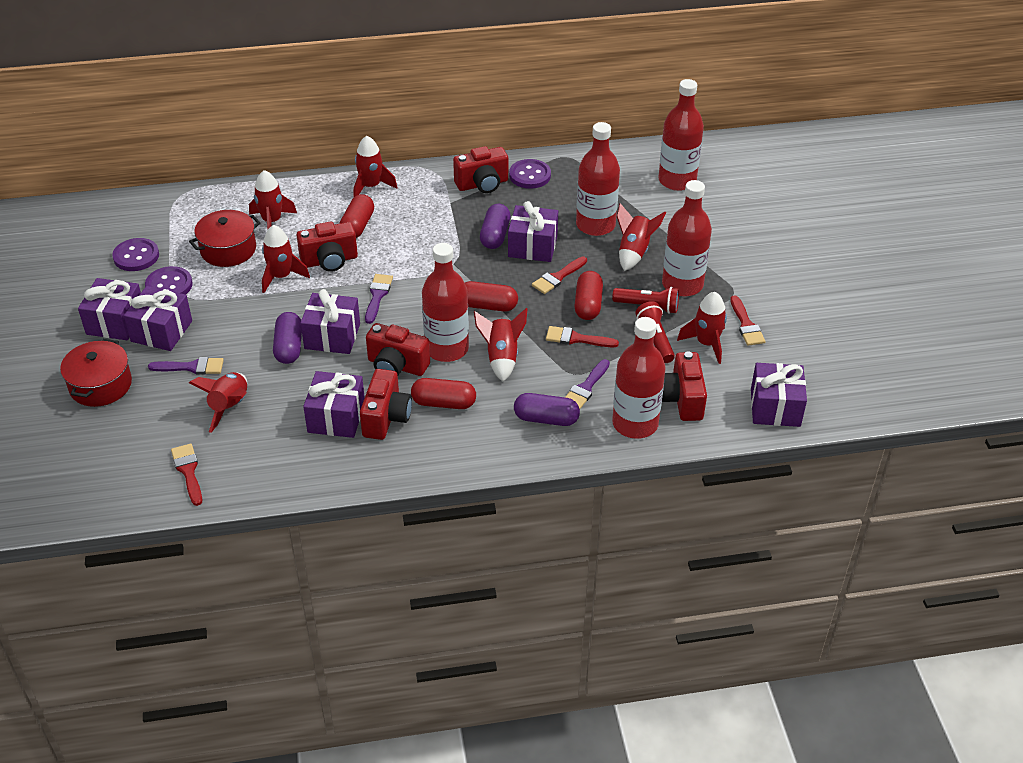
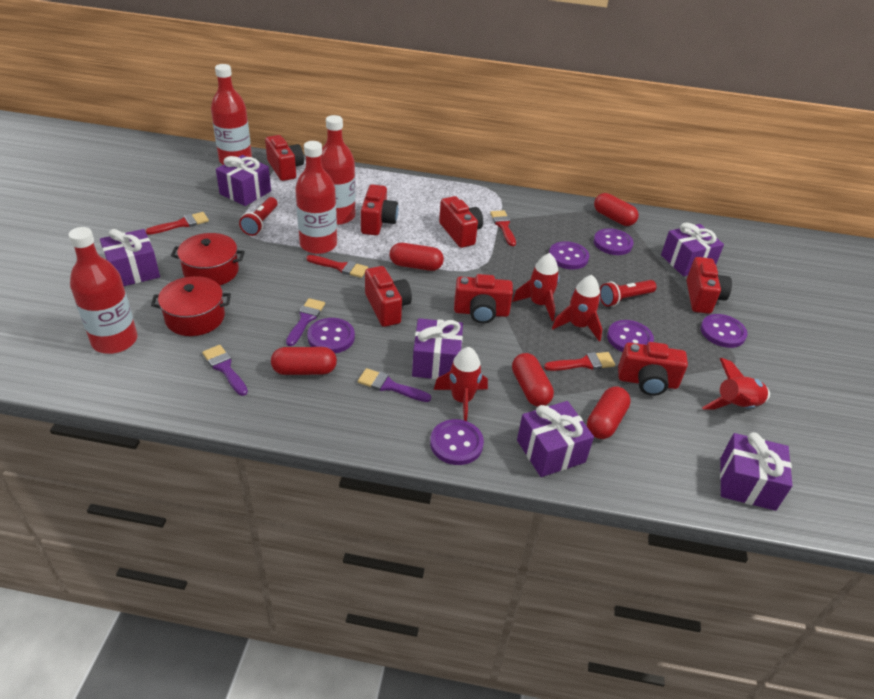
purple button: [112,238,159,271] [145,266,193,295] [509,159,551,189] = 3 -> [307,318,355,353] [430,419,484,465] [549,241,589,269] [594,228,634,255] [607,320,654,352] [700,314,748,348] = 6
purple capsule: [273,312,302,364] [480,204,510,249] [514,393,580,426] = 3 -> none = 0
red bottle: [422,243,469,362] [576,122,620,236] [612,317,666,439] [658,79,704,191] [662,180,712,296] = 5 -> [69,227,138,354] [211,64,252,165] [295,141,337,254] [321,115,355,225] = 4
red camera: [296,221,358,272] [360,369,412,440] [366,323,430,376] [453,146,508,193] [662,351,707,421] = 5 -> [265,135,304,181] [361,184,398,235] [365,266,412,327] [439,196,483,248] [454,274,513,324] [618,342,688,396] [686,257,732,314] = 7
red capsule: [339,194,374,238] [411,378,476,409] [465,281,518,311] [575,271,603,320] = 4 -> [271,347,337,375] [390,243,444,271] [512,353,554,407] [587,386,631,439] [594,193,639,226] = 5
red rocket: [189,372,247,433] [249,170,297,229] [262,225,310,293] [354,136,397,197] [474,308,527,382] [617,203,666,271] [677,292,727,364] = 7 -> [434,347,488,421] [512,253,559,321] [552,275,602,342] [702,358,770,410] = 4

